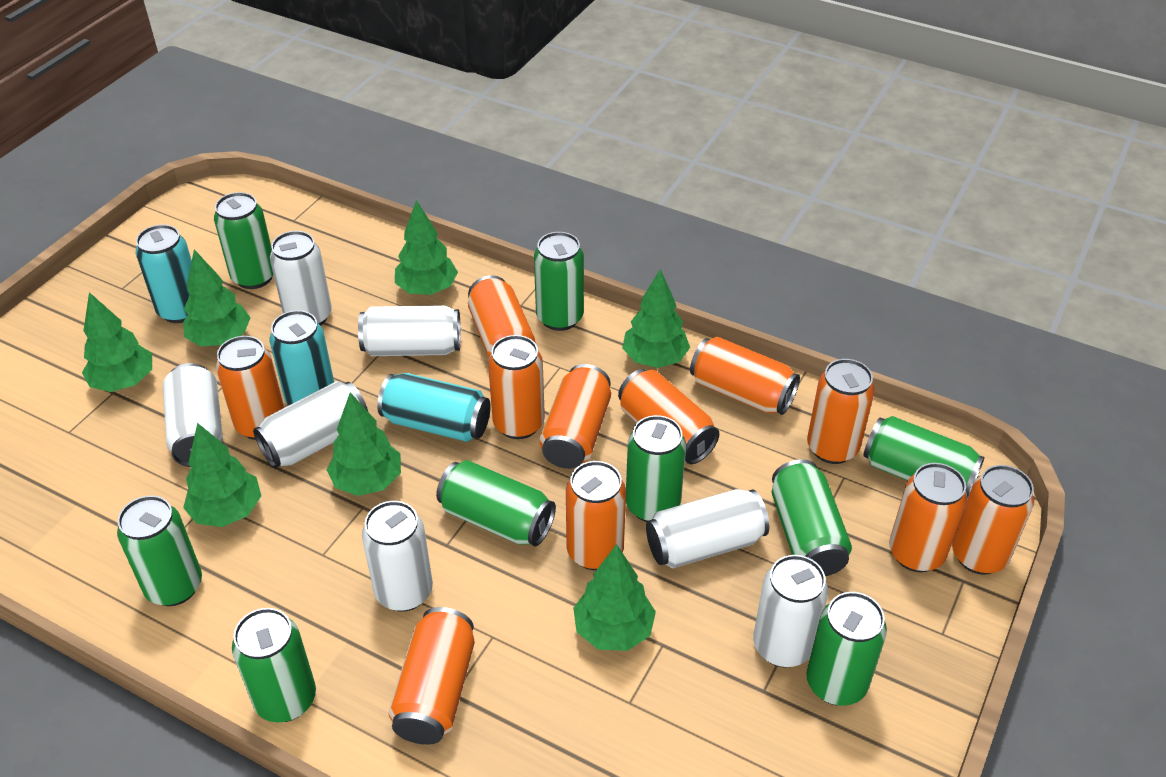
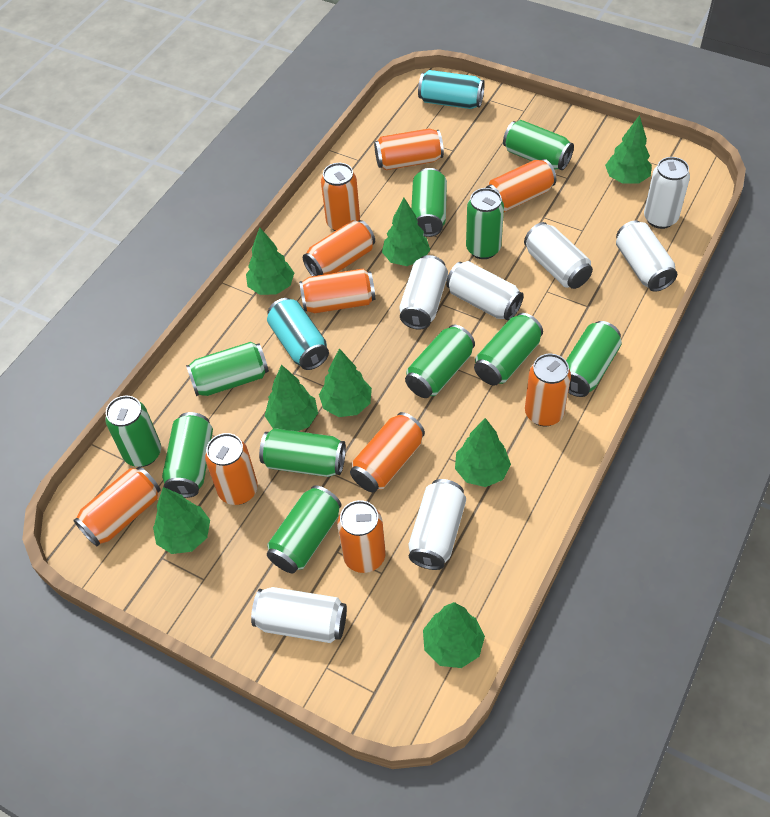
green can: [117,495,202,606] [214,192,273,289] [232,608,316,722] [436,460,556,546] [534,232,584,331] [626,415,686,522] [772,459,852,576] [806,592,887,706] [864,416,985,499] = 9 -> [105,396,161,467] [162,412,213,498] [186,342,269,396] [259,428,346,477] [267,485,342,573] [405,325,475,398] [411,168,447,237] [466,188,504,259] [474,313,543,385] [503,120,574,170] [566,321,622,397] = 11
green tree: [82,292,152,392] [183,249,251,346] [183,423,261,527] [327,392,401,496] [395,200,458,295] [573,544,656,651] [622,269,690,368] = 7 -> [153,487,210,554] [246,227,294,295] [265,365,318,431] [319,348,372,417] [382,198,430,266] [423,602,485,668] [455,418,511,487] [605,115,652,184] = 8
orange can: [216,336,284,440] [388,607,475,745] [468,275,535,358] [488,335,545,439] [539,364,611,469] [566,461,626,570] [618,369,719,464] [690,337,800,415] [807,359,875,464] [889,463,967,572] [952,465,1034,575] = 11 -> [73,466,160,547] [205,433,258,505] [299,269,375,313] [303,220,375,276] [321,163,360,231] [337,500,386,573] [350,412,425,492] [374,128,444,170] [485,159,556,212] [525,354,571,426] = 10
turquoise can: [136,225,192,323] [269,310,334,405] [377,373,491,442] = 3 -> [267,298,329,370] [418,70,485,109] = 2

